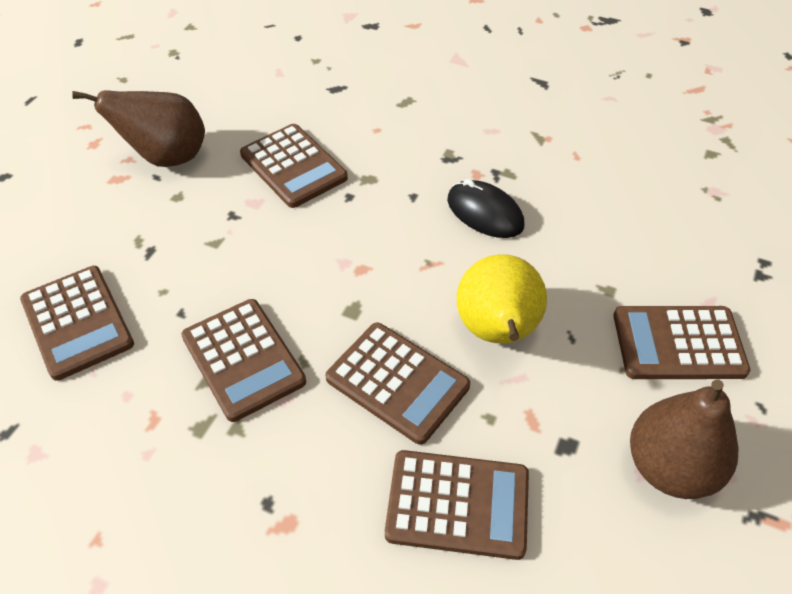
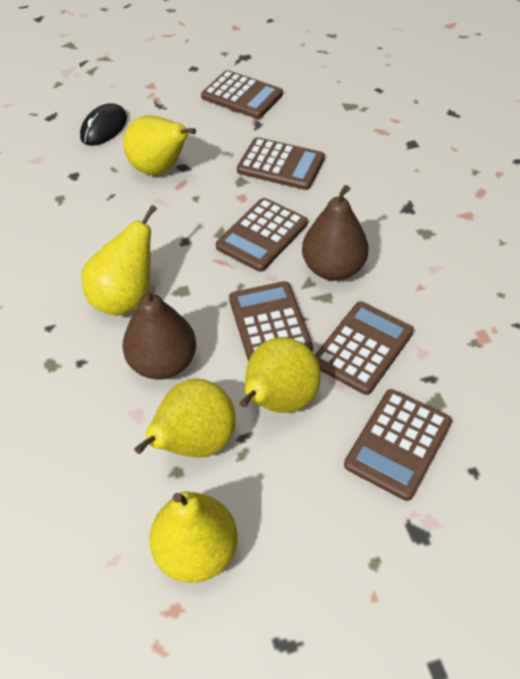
yellow pear: [456,254,547,344] = 1 -> [81,205,157,316] [123,115,196,175] [134,378,236,458] [149,491,238,583] [240,337,321,413] = 5

